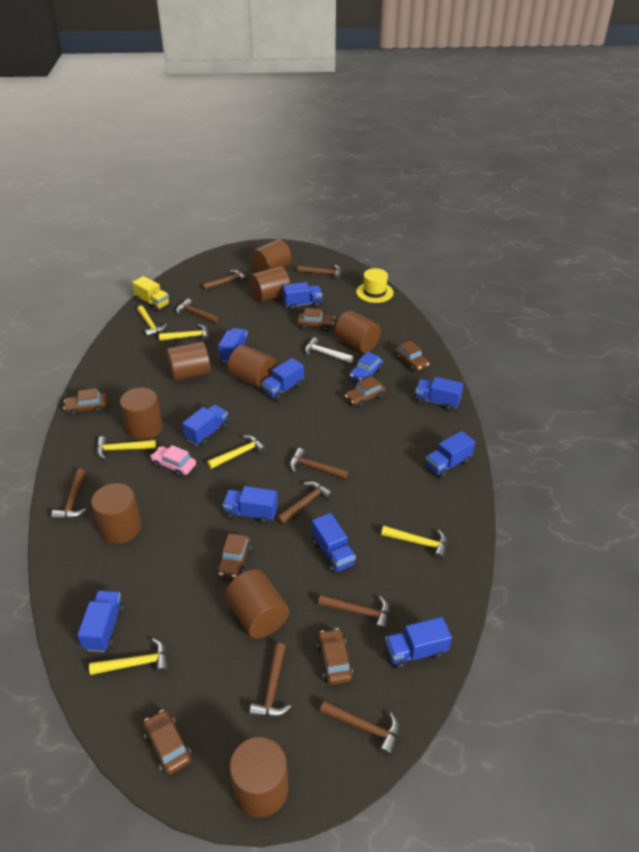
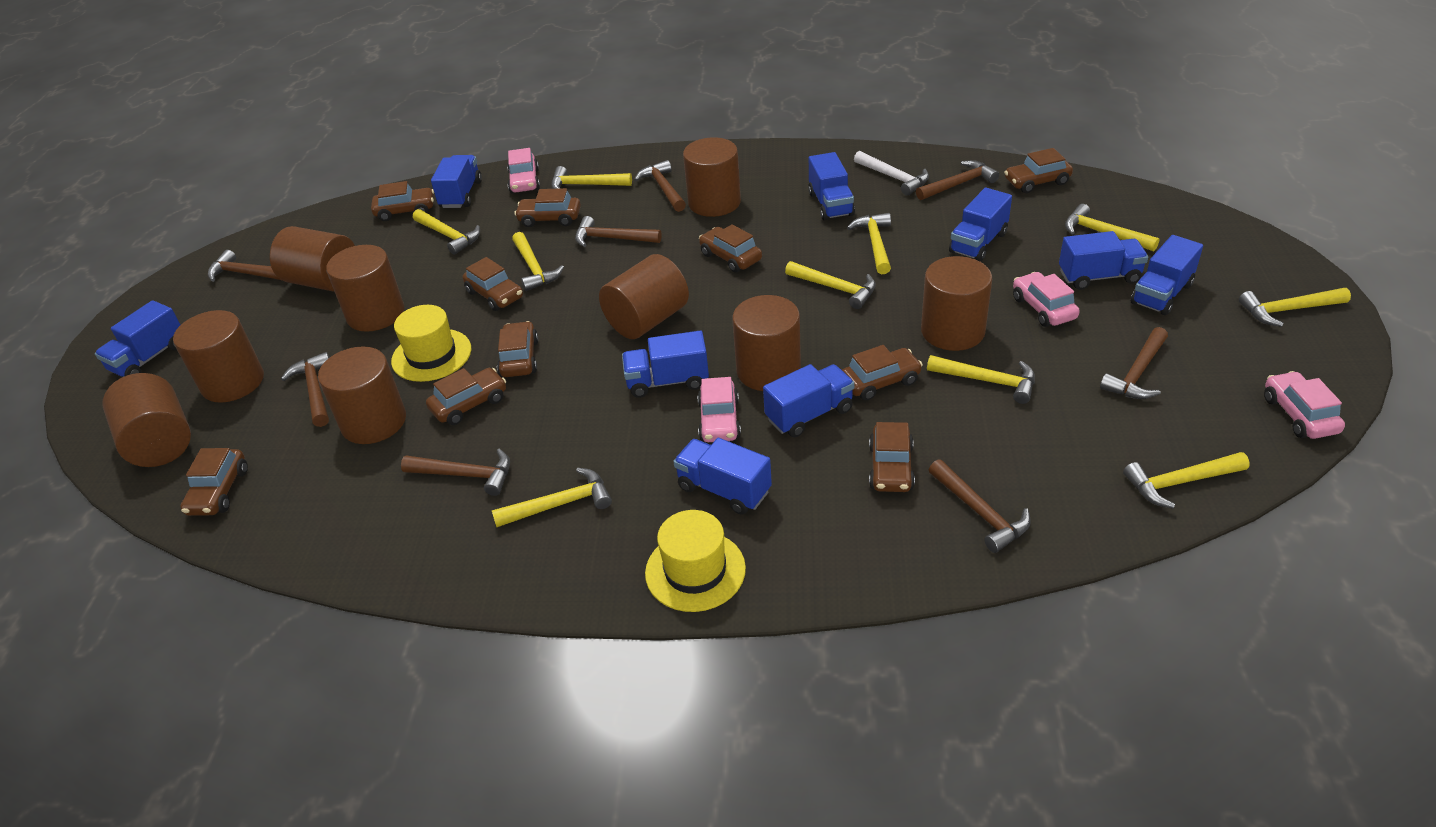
blue car: [350,352,383,381] = 1 -> none = 0
blue truck: [77,591,124,652] [182,405,228,446] [218,328,249,363] [223,486,278,525] [261,358,304,401] [283,282,322,310] [312,513,356,574] [385,617,452,669] [415,377,463,411] [425,431,475,479] = 10 -> [95,300,180,377] [431,155,482,208] [622,331,709,398] [673,438,772,515] [763,364,855,437] [808,152,855,221] [949,187,1012,261] [1059,231,1148,290] [1131,235,1203,315] = 9
brown car: [63,388,107,416] [143,710,192,775] [217,534,252,579] [298,308,335,331] [317,628,353,685] [345,376,386,408] [395,341,429,372] = 7 -> [180,448,248,516] [371,181,434,221] [426,368,506,425] [463,257,523,311] [497,321,539,377] [515,188,581,227] [699,224,762,273] [842,345,923,401] [869,422,915,492] [1004,148,1073,193] = 10
brown hammer: [51,469,86,520] [176,299,219,323] [202,270,247,290] [249,643,291,717] [276,481,333,525] [290,448,348,479] [298,265,341,280] [318,595,389,631] [320,701,399,756] = 9 -> [208,250,280,282] [281,352,330,427] [401,449,510,496] [575,216,662,247] [634,160,686,212] [916,160,999,200] [929,459,1031,553] [1100,327,1168,399] = 8
pink car: [150,445,196,477] = 1 -> [507,148,540,194] [697,377,741,442] [1013,272,1080,327] [1264,371,1345,439] = 4
yellow hammer: [89,639,168,675] [97,436,156,460] [137,306,167,337] [159,324,209,341] [207,435,266,469] [381,526,447,560] = 6 -> [413,209,480,255] [492,468,612,527] [512,232,564,291] [551,166,632,189] [785,261,876,309] [847,213,891,274] [927,355,1035,404] [1065,204,1160,252] [1123,452,1250,509] [1239,288,1351,327] = 10
yellow hat: [356,268,393,303] = 1 -> [391,305,471,382] [645,510,746,612] = 2
yellow truck: [132,276,170,311] = 1 -> none = 0

